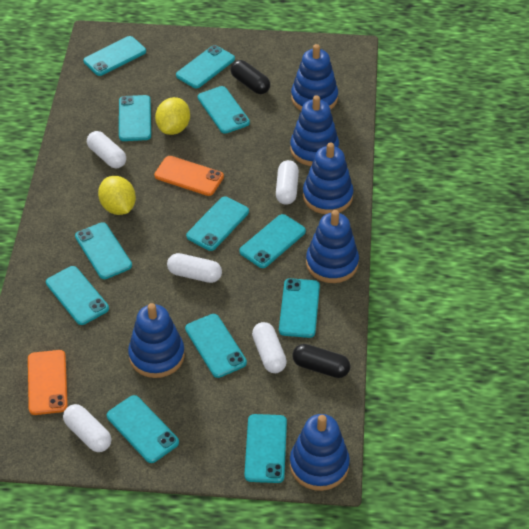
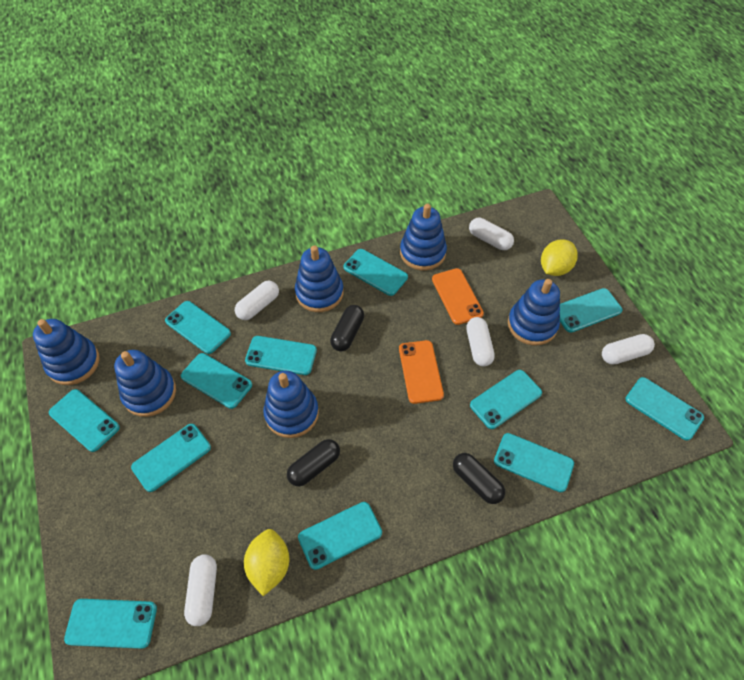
black capsule: [231,60,270,94] [292,344,351,378] = 2 -> [287,439,340,486] [330,305,364,351] [453,453,505,504] = 3

